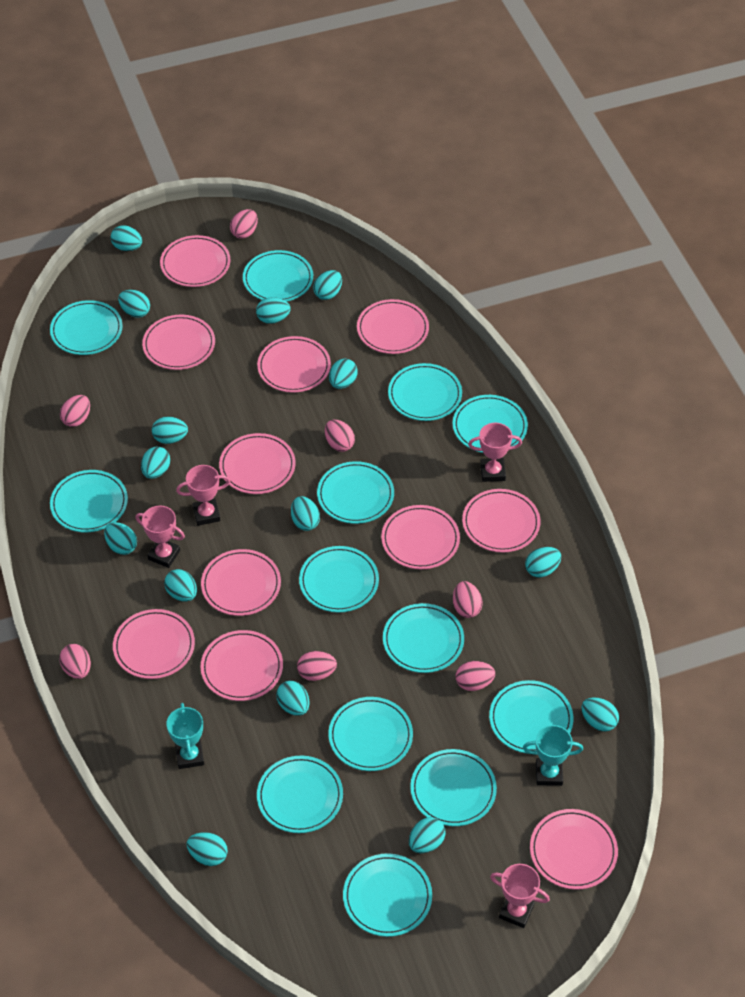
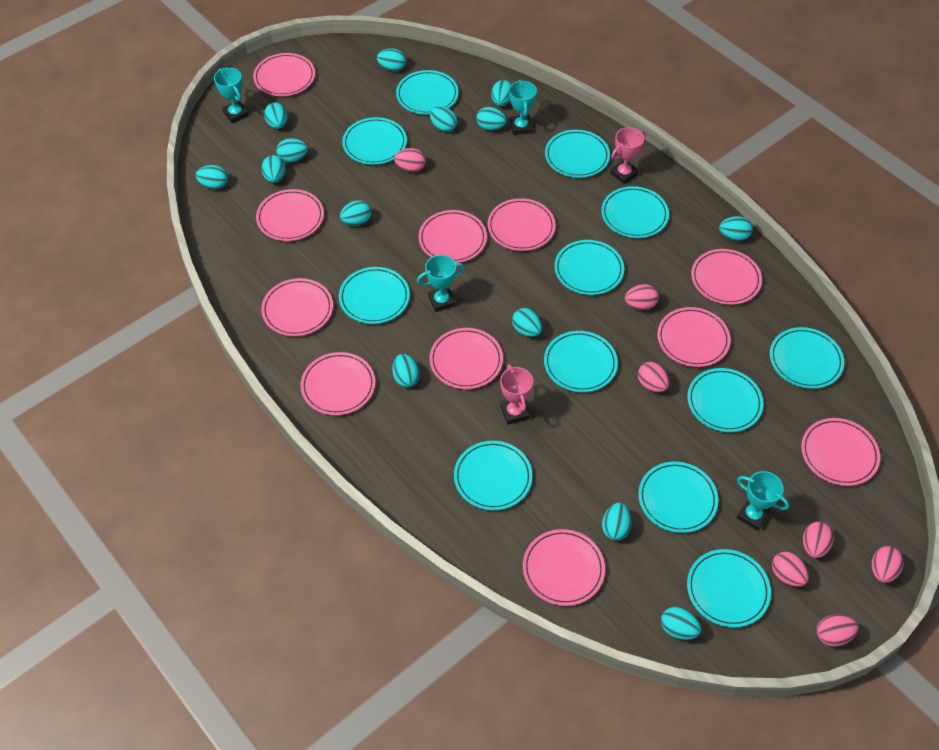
pink trophy: [136,506,185,568] [176,465,230,526] [468,423,522,482] [490,864,550,928] = 4 -> [500,364,533,425] [610,127,646,184] = 2
turquoise egg: [104,522,137,555] [111,226,142,251] [118,290,150,318] [141,447,170,479] [152,417,188,444] [164,569,197,601] [186,832,228,866] [256,297,291,324] [276,681,309,716] [291,496,320,531] [313,270,342,300] [329,359,358,389] [409,817,446,853] [525,547,561,577] [581,697,619,732] = 15 -> [196,165,228,189] [261,155,286,183] [264,102,288,129] [276,138,308,163] [340,200,371,226] [377,48,406,71] [392,354,420,387] [430,106,458,132] [476,107,507,130] [491,80,512,106] [512,308,542,337] [602,503,632,541] [661,606,701,640] [719,216,753,241] = 14
turquoise plate: [50,300,123,355] [50,470,128,532] [243,250,313,302] [257,756,343,833] [299,546,379,612] [317,461,394,524] [329,697,413,771] [343,853,432,937] [383,603,464,673] [388,363,462,421] [410,749,497,826] [452,395,528,453] [489,680,573,754] = 13 -> [339,267,410,324] [342,117,407,165] [396,70,459,115] [454,441,532,510] [544,331,618,392] [545,130,610,178] [554,240,624,295] [601,186,669,238] [638,462,718,533] [687,368,764,432] [687,549,771,628] [770,327,844,389] = 12
turquoise trophy: [166,703,204,769] [523,725,583,786] = 2 -> [214,68,249,123] [417,255,465,312] [509,80,537,135] [737,471,789,531] = 4

